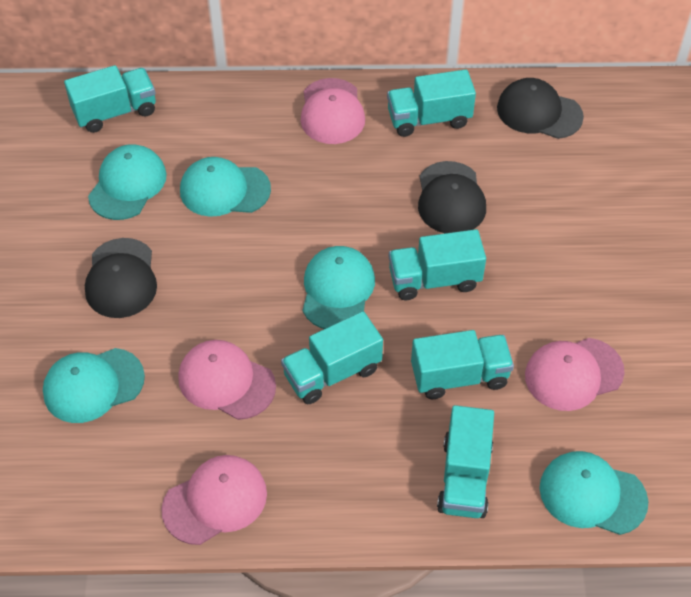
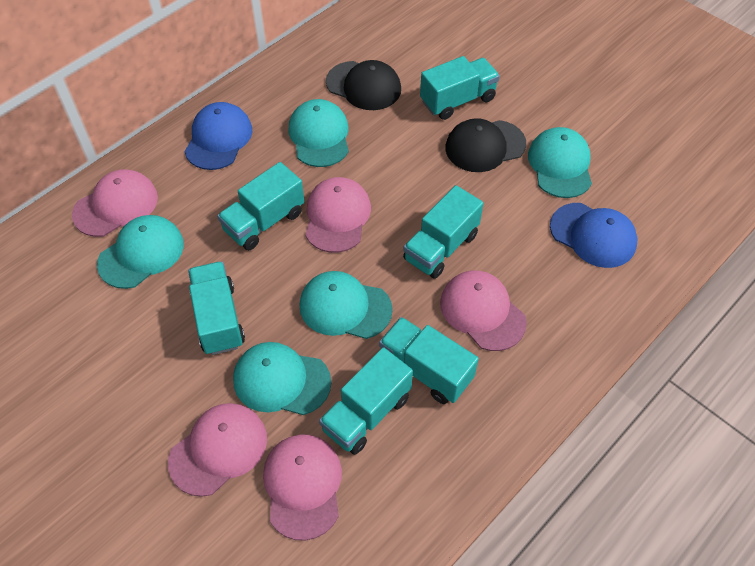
black cap: [85,238,157,318] [418,161,486,233] [497,78,584,139] = 3 -> [326,60,401,110] [445,118,526,172] = 2
blue cap: none = 0 -> [184,102,252,170] [550,203,637,268] = 2
pink cap: [161,455,267,545] [178,340,276,420] [300,78,365,144] [525,338,625,411] = 4 -> [72,169,158,237] [168,403,267,497] [263,434,342,541] [305,177,371,253] [440,270,527,351] = 5

